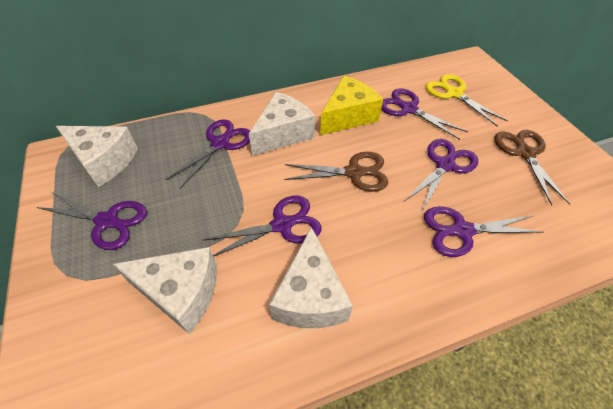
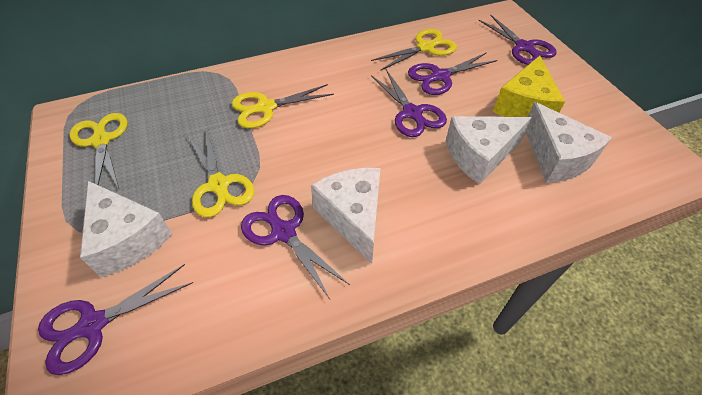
brown scissors: [285,152,388,192] [495,130,570,205] = 2 -> none = 0
purple scissors: [37,192,147,250] [165,119,250,189] [202,196,321,257] [381,89,468,140] [404,139,478,211] [424,206,543,257] = 6 -> [38,264,193,375] [241,195,350,299] [371,70,447,137] [408,52,498,95] [478,14,557,65] = 5
yellow scissors: [426,74,508,127] = 1 -> [70,113,128,189] [188,131,254,217] [232,84,334,128] [371,29,457,71] = 4

